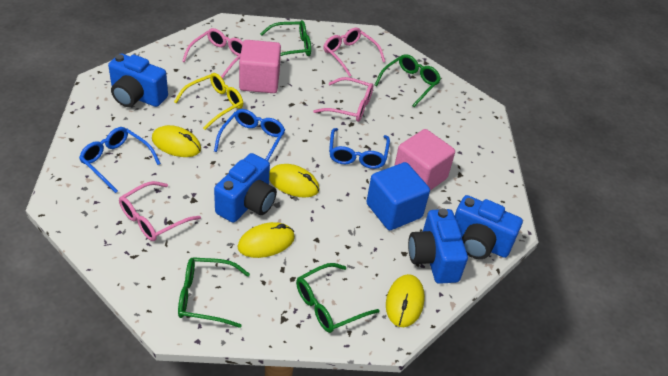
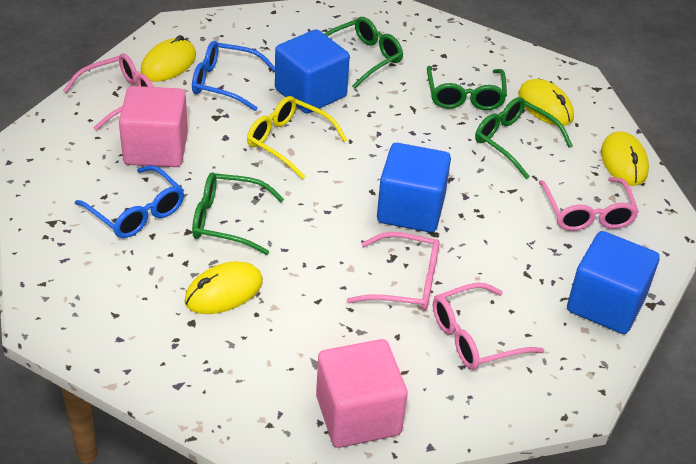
blue camera: [108,54,168,107] [214,153,277,223] [408,208,468,284] [455,195,523,259] = 4 -> none = 0
blue cube: [366,162,430,230] = 1 -> [275,29,350,114] [377,143,451,233] [567,231,660,334] = 3
blue glasses: [79,127,161,193] [214,109,285,161] [329,128,390,169] = 3 -> [75,165,184,238] [192,41,275,111] = 2

